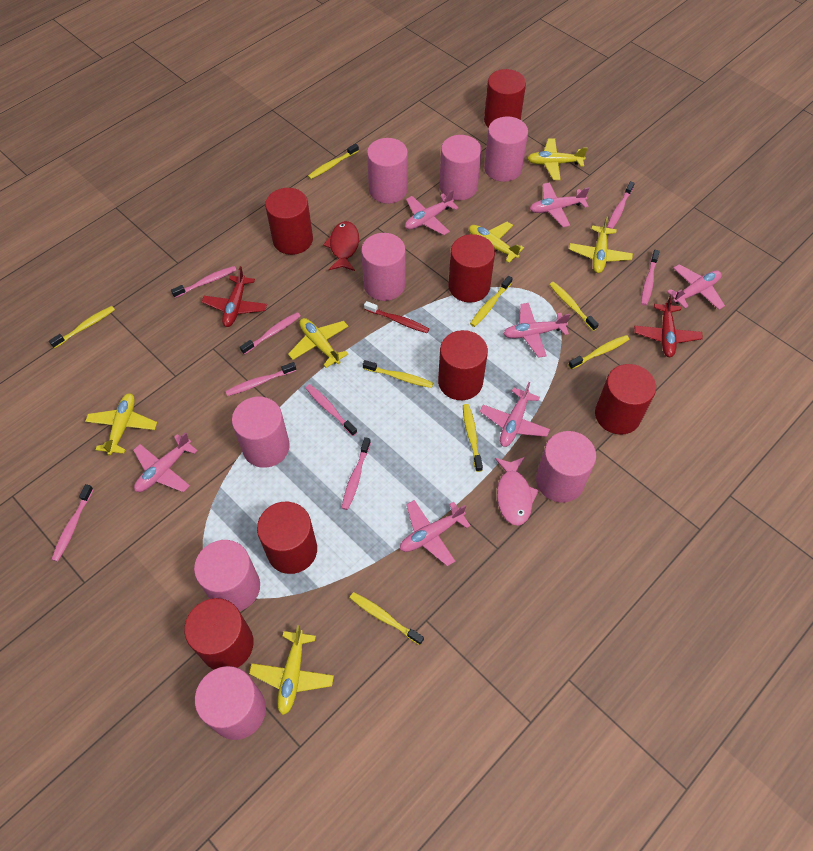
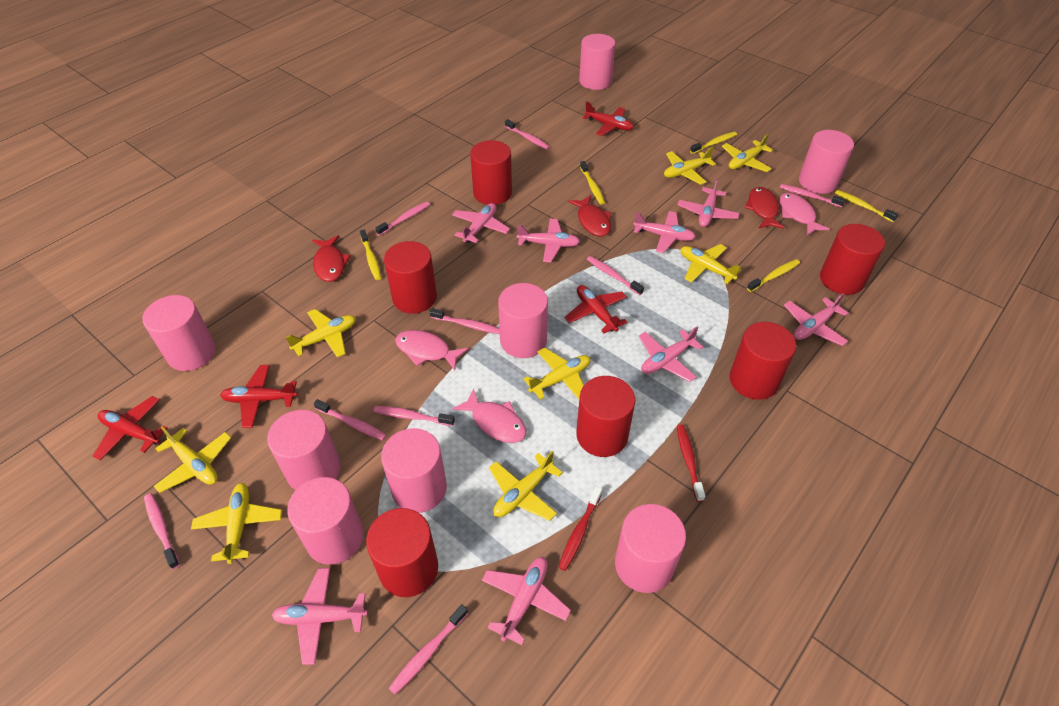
pink fish: [495,457,539,526] = 1 -> [395,330,469,371] [452,388,526,443] [780,193,830,235] = 3
pink plane: [133,432,198,492] [400,500,471,566] [405,190,459,235] [480,382,550,447] [503,303,570,358] [530,183,589,227] [667,264,725,310] = 7 -> [272,568,368,665] [452,203,510,243] [482,557,571,645] [517,218,580,262] [634,211,696,253] [639,326,703,382] [677,178,740,227] [784,293,849,346] = 8
pink toothbrush: [51,484,94,562] [171,266,236,298] [226,362,296,396] [240,312,300,355] [306,384,357,436] [342,437,371,510] [607,181,635,229] [641,250,660,306] = 8 -> [144,493,180,569] [314,399,387,441] [374,406,455,426] [375,202,430,236] [388,605,468,695] [429,308,500,334] [505,119,550,150] [587,256,644,295] [780,184,846,207] = 9
red cylinder: [184,598,254,669] [257,502,317,574] [265,188,313,255] [438,330,488,400] [448,234,495,303] [484,69,526,128] [595,364,656,435] = 7 -> [366,508,438,597] [384,241,437,314] [470,140,512,205] [576,376,635,457] [730,322,796,400] [820,224,885,295] = 6
red fish: [323,221,359,271] = 1 -> [312,235,351,282] [568,195,611,237] [744,187,785,229] = 3
red plane: [202,266,267,327] [634,294,703,357] = 2 -> [93,396,168,461] [220,365,298,428] [564,285,627,333] [583,101,634,136] = 4
red toothbrush: [364,301,429,333] = 1 -> [558,486,602,571] [677,424,705,502] = 2
yellow plane: [85,393,157,456] [249,625,334,715] [288,318,348,368] [469,222,524,263] [527,138,588,180] [569,216,633,273] = 6 -> [153,427,231,493] [191,483,282,564] [285,309,356,358] [489,451,563,521] [523,347,590,400] [664,147,716,185] [681,244,742,284] [722,134,773,172] = 8
yellow toothbrush: [49,306,115,349] [308,143,359,179] [350,592,424,645] [363,360,433,388] [463,404,483,472] [470,276,513,327] [549,282,599,331] [568,335,629,369] = 8 -> [360,230,381,280] [580,161,605,205] [690,132,737,154] [747,259,800,292] [835,190,898,222] = 5

